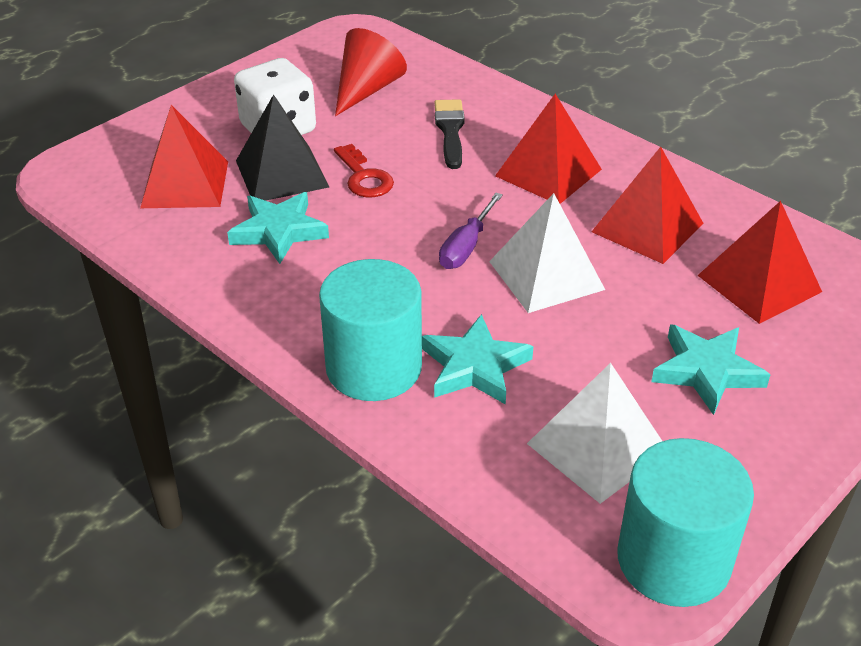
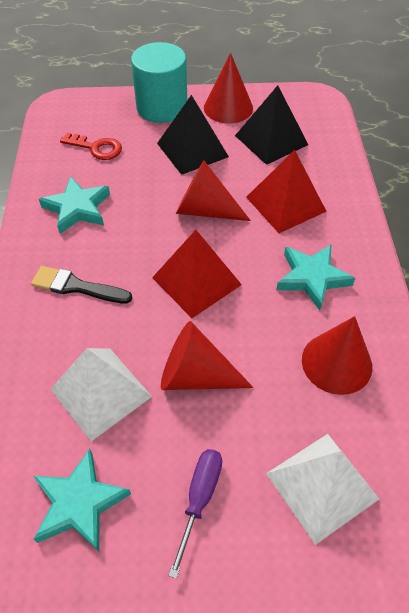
black pyramid: [236,94,329,201] = 1 -> [157,95,229,175] [235,85,308,165] = 2
red cone: [335,28,407,116] = 1 -> [161,321,253,390] [176,161,251,221] [204,53,253,124] [302,316,372,395] = 4
red pyramid: [140,105,228,208] [495,94,602,204] [591,147,704,264] [697,201,822,324] = 4 -> [152,230,242,318] [246,150,327,233] = 2
turquoise cylinder: [319,259,422,401] [617,438,754,607] = 2 -> [131,42,187,123] = 1
white dice: [234,58,316,135] = 1 -> none = 0

